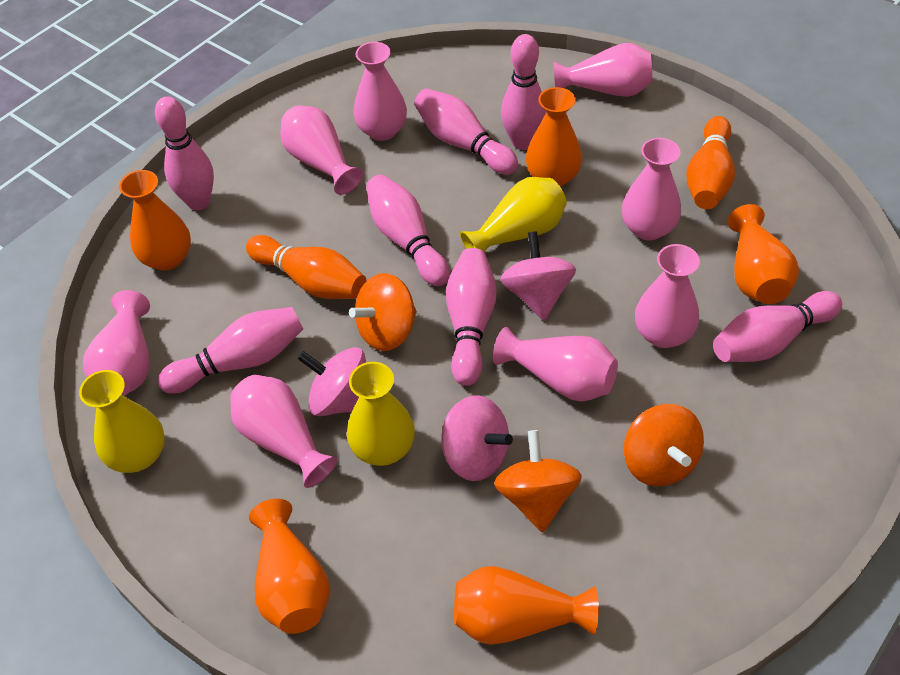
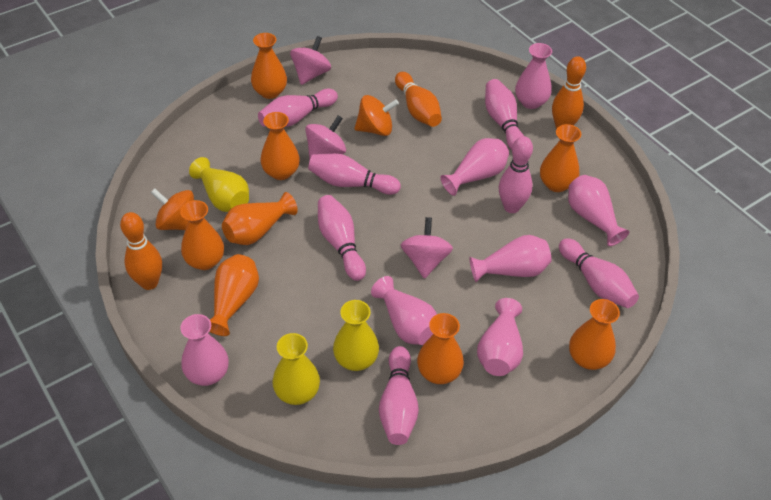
orange bowling pin: [246,235,367,299] [686,116,735,209] = 2 -> [120,212,162,290] [395,72,442,127] [552,56,586,129] = 3
orange spinning top: [349,273,417,351] [494,430,582,533] [624,404,704,486] = 3 -> [150,188,194,230] [354,95,399,136] = 2
orange vase: [119,170,191,271] [249,499,330,634] [454,566,599,645] [526,87,582,187] [728,204,799,304] = 5 -> [180,200,224,270] [209,254,259,336] [222,192,298,245] [251,33,287,99] [260,112,300,180] [417,313,464,384] [540,124,581,192] [569,299,620,370] = 8
pink vase: [83,290,150,396] [230,375,338,488] [280,105,363,195] [353,42,407,141] [493,327,618,401] [554,43,652,97] [622,138,681,240] [635,244,700,348] = 8 -> [180,314,229,386] [371,276,437,345] [440,138,509,196] [469,235,551,282] [477,298,523,376] [515,43,552,109] [568,175,629,246] = 7

